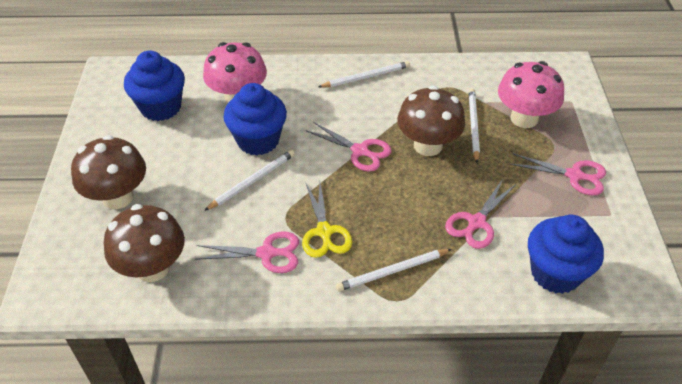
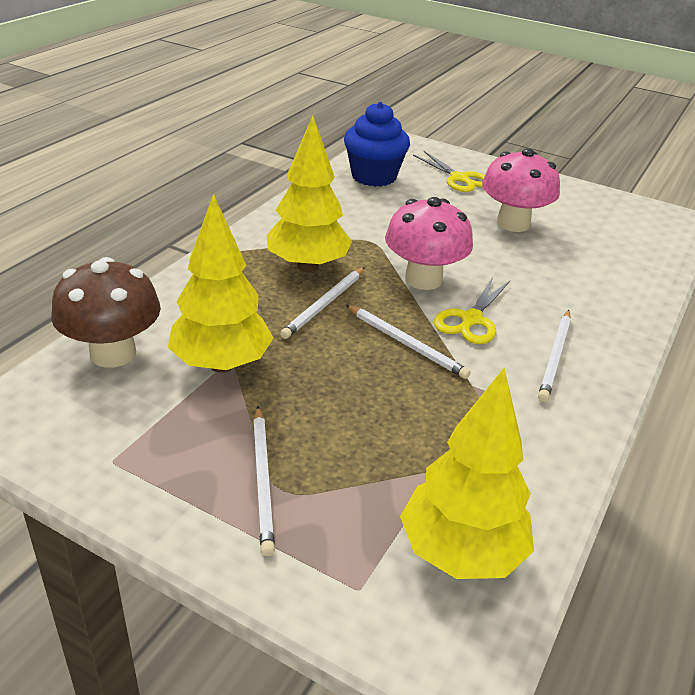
blue cupcake: [124,51,185,121] [223,83,287,155] [528,215,604,294] = 3 -> [344,102,410,187] = 1
brown mushroom: [71,135,146,209] [104,204,185,282] [397,86,465,156] = 3 -> [51,257,161,368] = 1
pink scissors: [195,231,299,273] [305,122,392,172] [445,179,517,249] [510,153,606,195] = 4 -> none = 0
yellow scissors: [302,182,352,258] = 1 -> [413,151,485,192] [434,277,510,344] = 2
yellow tree: none = 0 -> [168,194,274,373] [267,116,352,272] [400,368,534,579] = 3

